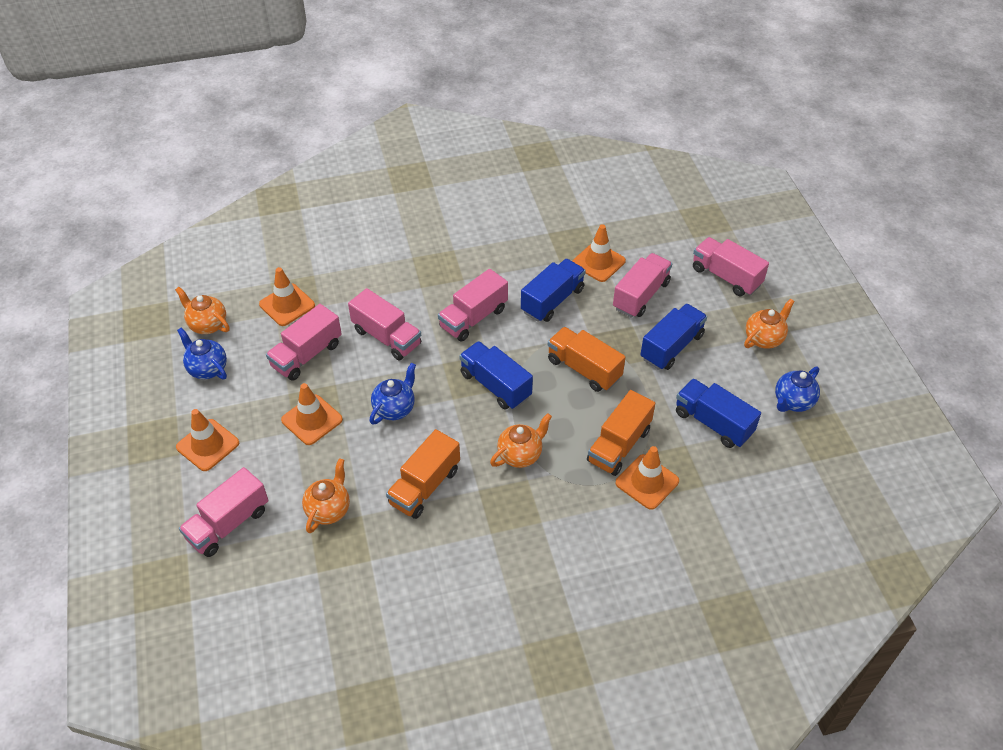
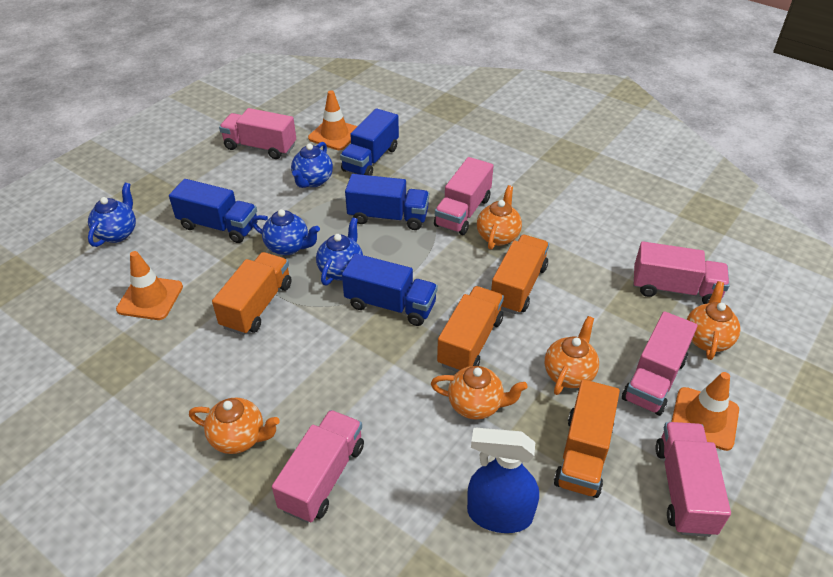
blue spray bottle: none = 0 -> [467,428,539,533] = 1
blue teapot: [177,327,227,380] [370,363,416,425] [775,366,820,412] = 3 -> [88,183,136,247] [252,209,320,255] [291,142,333,188] [316,217,363,286] = 4
orange teapot: [175,287,230,334] [302,459,350,533] [490,413,552,468] [744,298,795,349] = 4 -> [189,398,280,454] [431,366,528,420] [477,185,522,250] [545,316,599,395] [687,281,740,360] = 5
orange traffic cone: [176,409,239,471] [259,267,315,326] [281,383,343,445] [572,224,626,282] [615,446,679,510] = 5 -> [116,251,183,320] [308,91,357,150] [671,372,739,451] = 3
orange truck: [386,429,460,519] [548,327,626,392] [587,390,655,476] = 3 -> [212,252,291,335] [437,286,504,372] [491,235,549,314] [554,379,620,498] = 4

